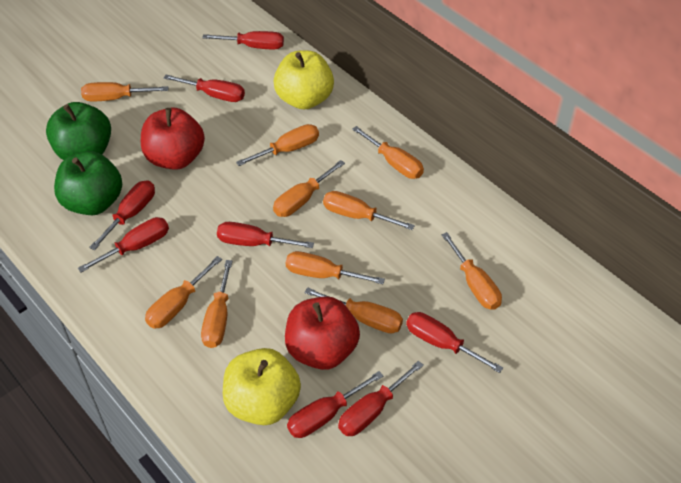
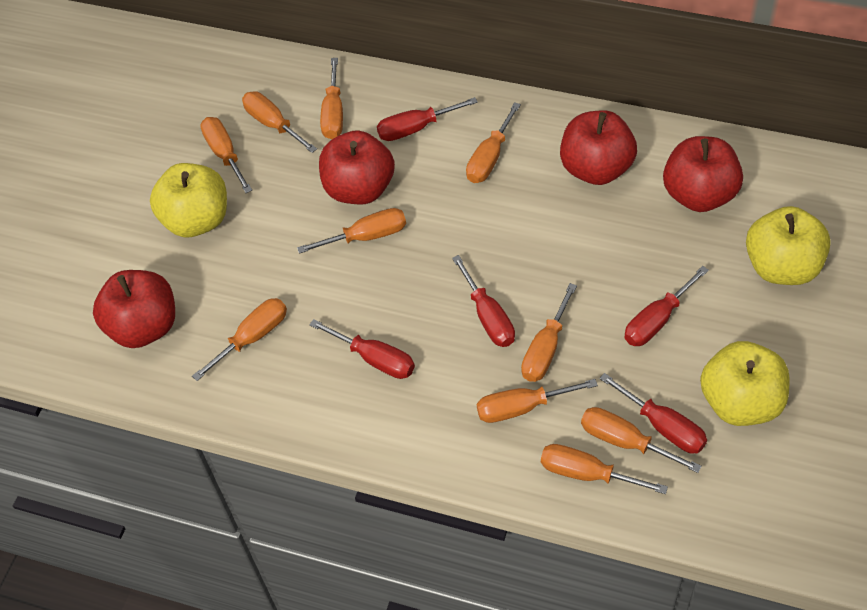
green apple: [46,102,111,160] [54,151,122,215] = 2 -> none = 0
red apple: [141,108,205,170] [285,296,360,370] = 2 -> [93,270,175,348] [319,130,395,204] [560,110,637,185] [663,136,743,212] = 4
red screwdriver: [78,217,169,273] [89,180,155,250] [164,74,245,102] [202,31,284,49] [217,222,314,248] [287,371,383,438] [338,361,424,436] [406,312,503,373] = 8 -> [309,319,415,379] [377,97,478,141] [452,255,515,347] [599,373,707,454] [624,266,709,346] = 5
yellow apple: [223,348,301,425] [273,50,334,110] = 2 -> [150,163,227,237] [700,341,790,426] [746,206,831,285] = 3

